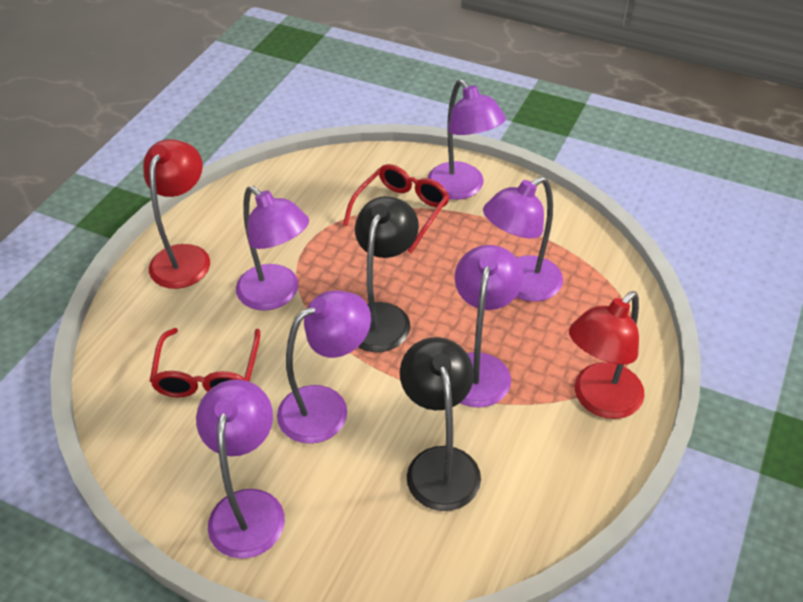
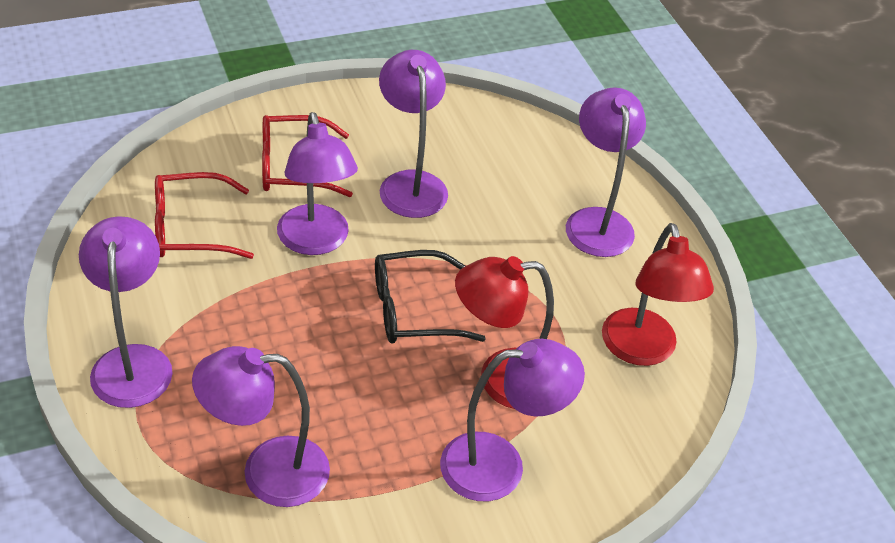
black glasses: none = 0 -> [375,250,486,344] = 1
black lamp: [355,196,419,352] [400,337,481,511] = 2 -> none = 0

